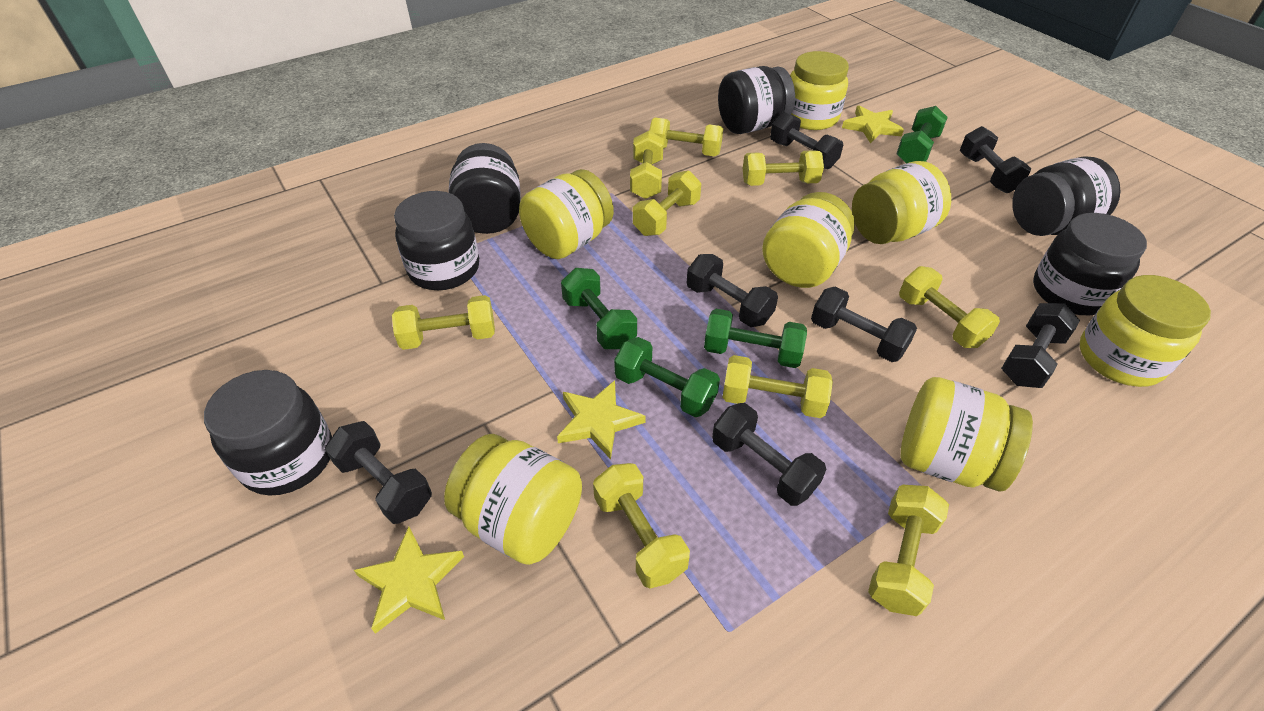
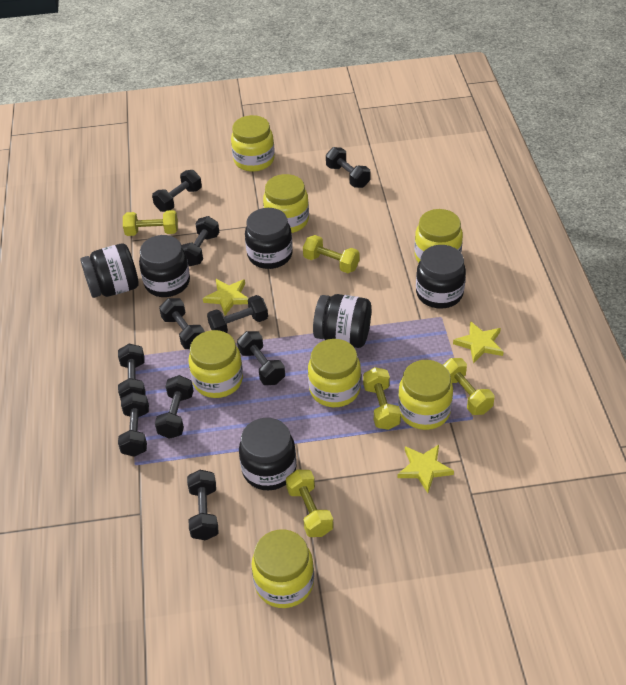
black dumbbell: [325,421,432,524] [687,254,778,327] [712,403,826,506] [770,112,843,169] [811,287,917,362] [960,126,1031,193] [1001,303,1080,388] = 7 -> [118,344,146,400] [118,392,149,457] [152,170,202,212] [155,375,194,439] [159,298,204,349] [182,216,219,266] [187,470,219,540] [207,295,268,333] [237,331,285,385] [326,147,370,188] = 10
green dumbbell: [561,268,637,349] [614,337,720,417] [704,309,807,368] [896,106,948,164] = 4 -> none = 0
yellow dumbbell: [392,295,495,350] [593,463,690,588] [630,131,664,199] [633,170,701,236] [649,118,723,156] [722,355,833,418] [743,150,824,186] [868,485,949,616] [899,266,1000,348] = 9 -> [123,210,178,236] [286,470,334,537] [303,235,360,273] [363,367,401,430] [443,358,495,415] = 5

